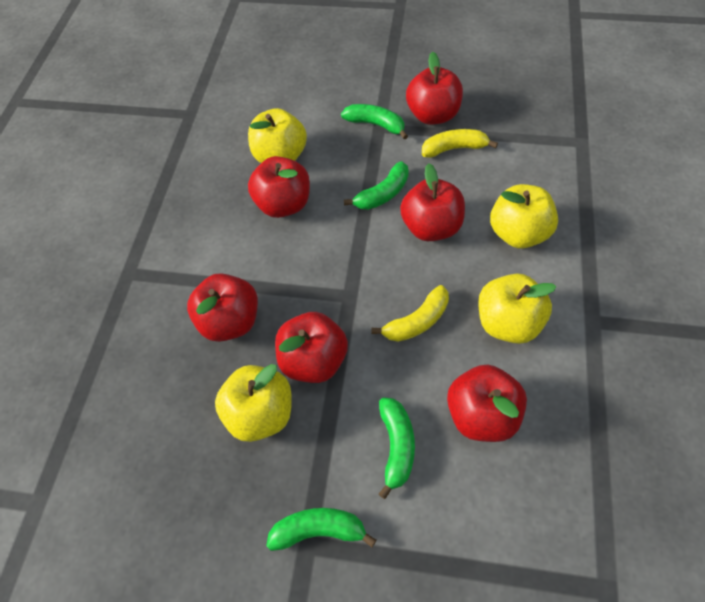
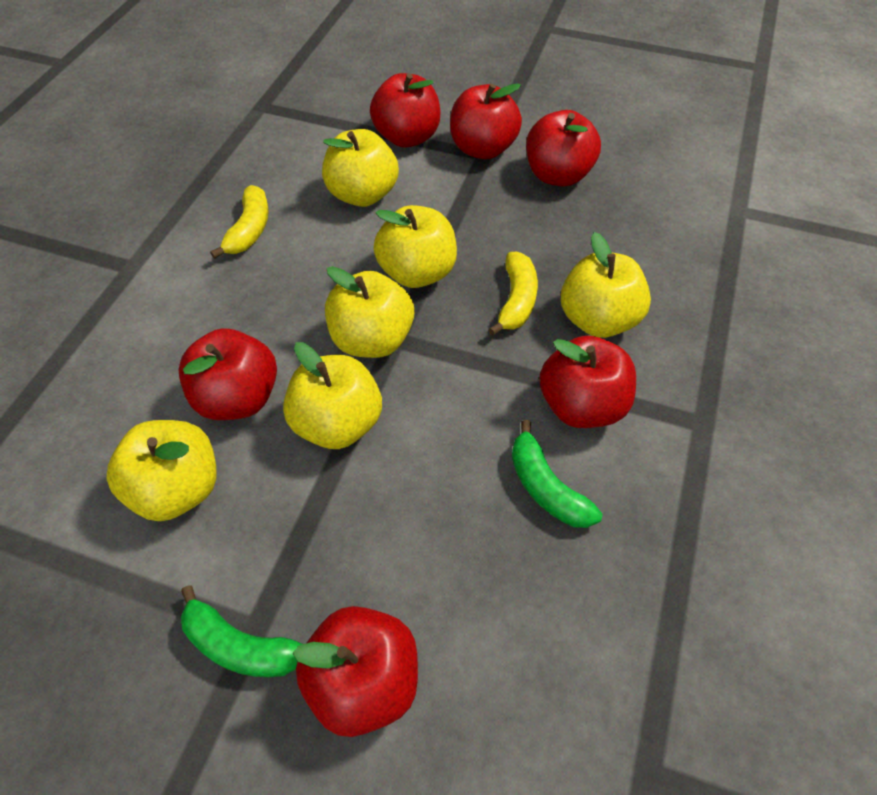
green banana: [266,508,376,551] [341,104,408,140] [344,161,409,210] [379,397,415,499] = 4 -> [181,585,302,677] [512,420,602,528] = 2
yellow apple: [215,364,292,442] [248,108,307,163] [478,274,556,344] [490,184,558,248] = 4 -> [106,420,216,521] [283,342,382,449] [322,129,399,207] [325,266,414,358] [373,205,457,288] [561,232,651,338] = 6

